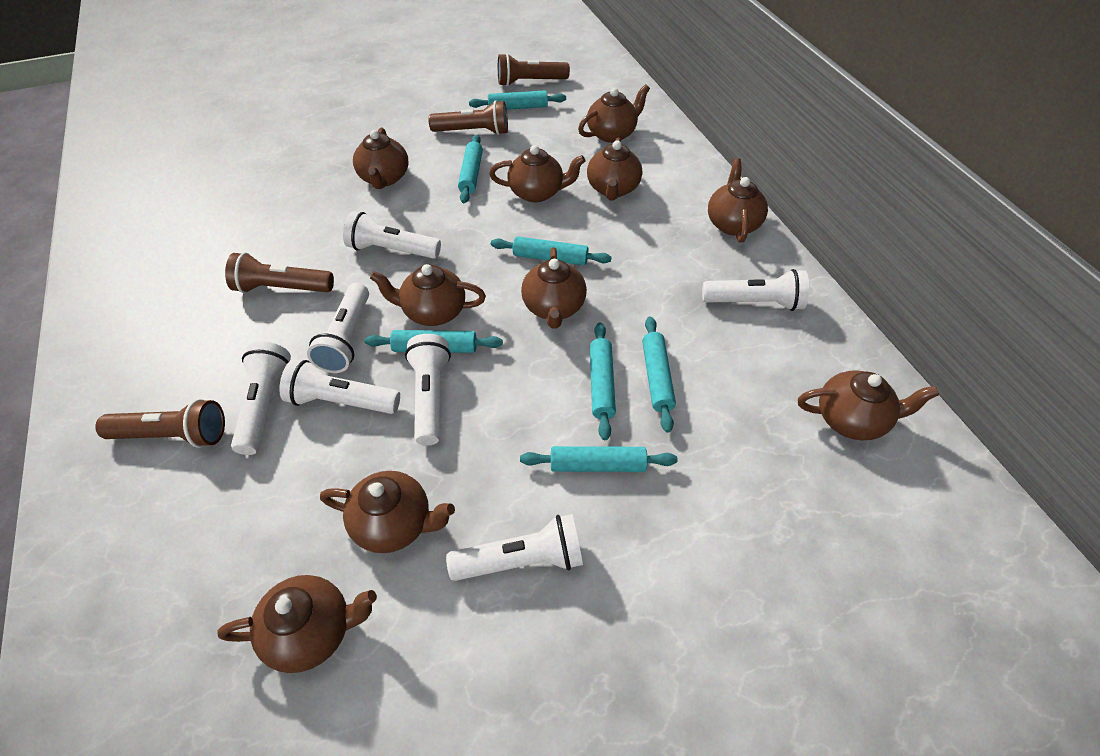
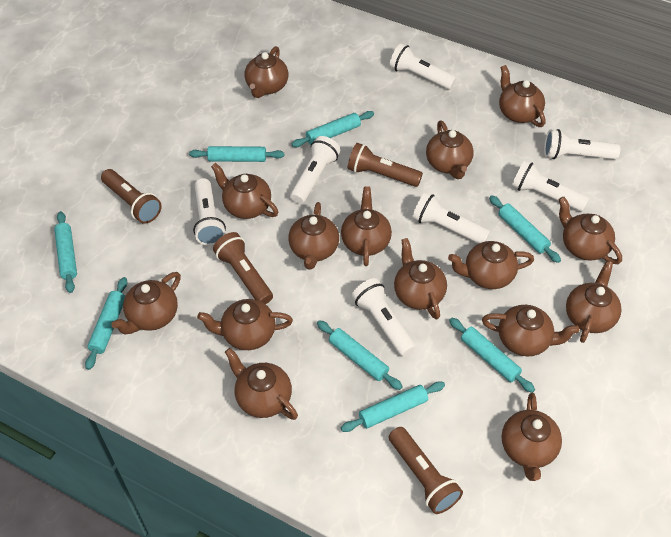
brown teapot: [217,575,377,673] [320,471,455,553] [353,127,409,189] [370,264,486,326] [489,145,585,203] [521,247,587,328] [578,84,650,143] [587,138,642,201] [708,158,768,242] [798,370,939,440] = 10 -> [111,272,181,334] [197,299,293,350] [211,163,278,219] [225,348,298,420] [245,46,288,98] [288,202,339,270] [341,186,392,266] [394,238,447,320] [426,121,474,179] [448,241,534,289] [482,305,579,356] [499,65,545,127] [501,393,562,481] [558,197,622,264] [566,261,622,343] = 15
turquoise rolling pin: [365,330,503,353] [458,134,483,203] [469,90,566,110] [491,236,612,265] [520,446,678,472] [590,323,616,440] [642,317,676,433] = 7 -> [54,211,77,293] [85,277,127,370] [189,146,284,162] [292,111,374,147] [317,320,403,390] [341,381,445,432] [449,318,535,393] [489,195,561,263] = 8

